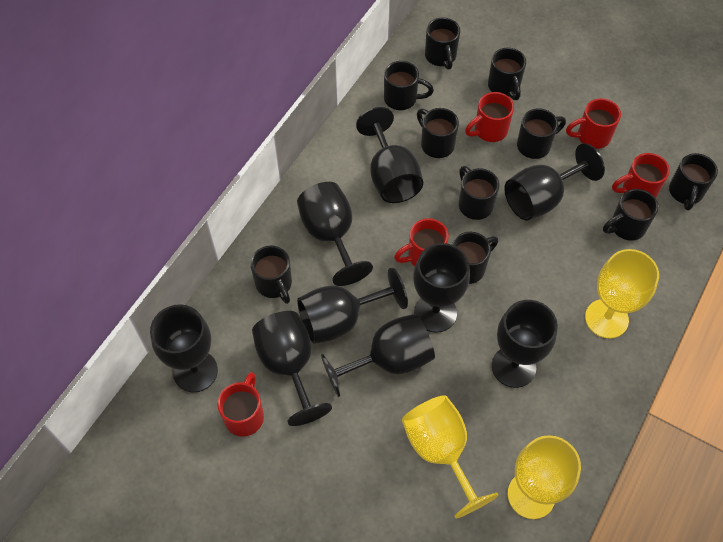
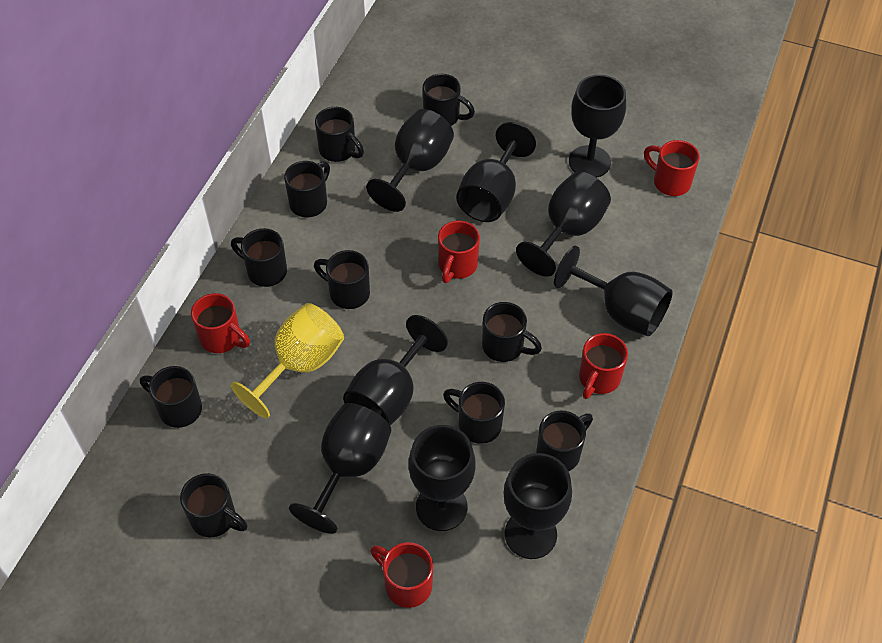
yellow goblet: [402,395,499,518] [508,435,581,519] [585,249,659,339] = 3 -> [231,303,344,418] = 1

